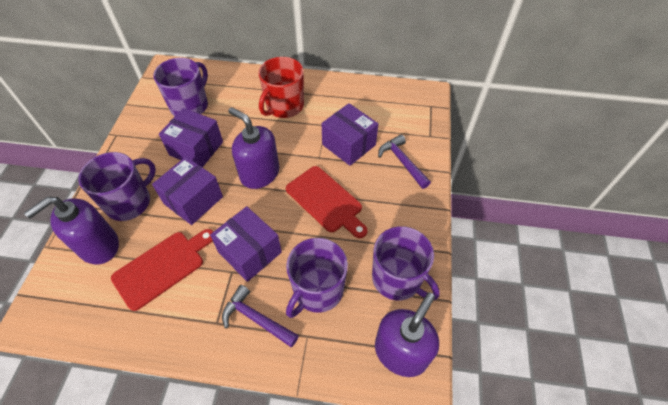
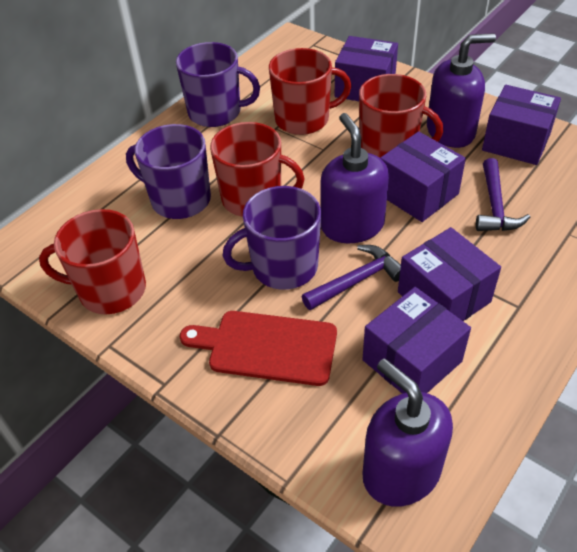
purple box: [152,157,223,225] [159,108,223,167] [210,206,282,282] [321,103,378,166] = 4 -> [335,36,398,101] [363,287,471,394] [380,131,466,222] [398,227,501,321] [482,85,561,165] = 5
purple mug: [78,152,156,221] [153,58,208,116] [286,238,348,318] [372,226,440,300] = 4 -> [126,124,211,219] [176,42,260,127] [223,186,321,290] = 3
red cutting board: [111,229,213,311] [286,166,368,238] = 2 -> [180,311,337,386] = 1
red mug: [258,57,304,118] = 1 -> [39,209,146,314] [210,122,305,217] [269,48,351,135] [359,74,443,158] = 4

